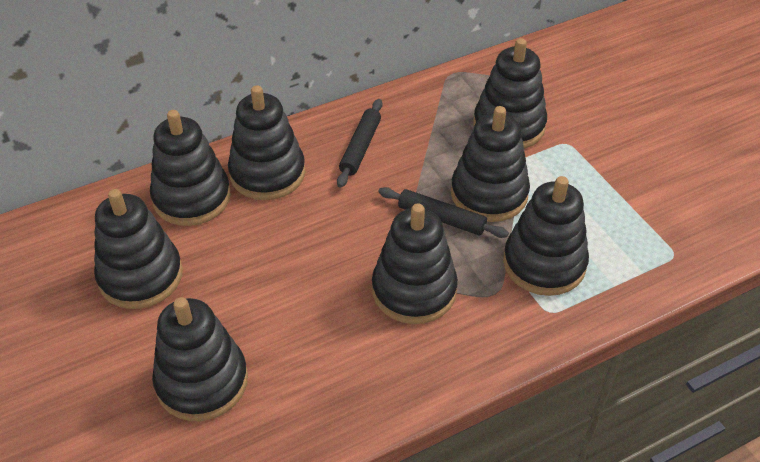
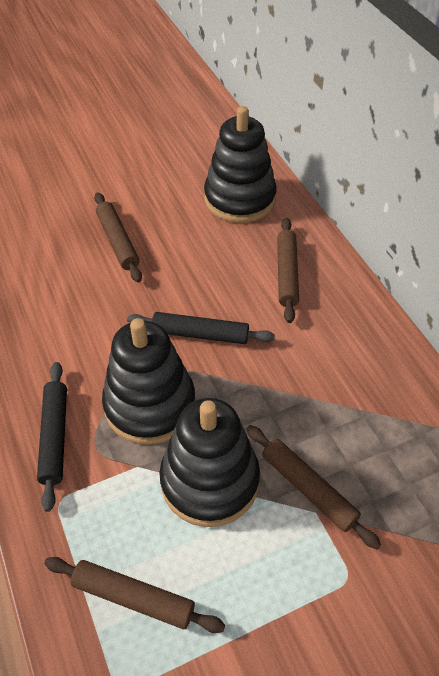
black stacking toy: [94,189,183,309] [150,110,231,226] [152,297,248,421] [228,86,305,200] [372,203,458,324] [451,106,530,222] [473,38,547,149] [503,176,589,296] = 8 -> [102,318,196,445] [159,398,260,527] [204,106,277,223] = 3
brown rolling pin: none = 0 -> [44,557,225,633] [94,192,142,282] [246,425,381,549] [277,218,299,323] = 4

